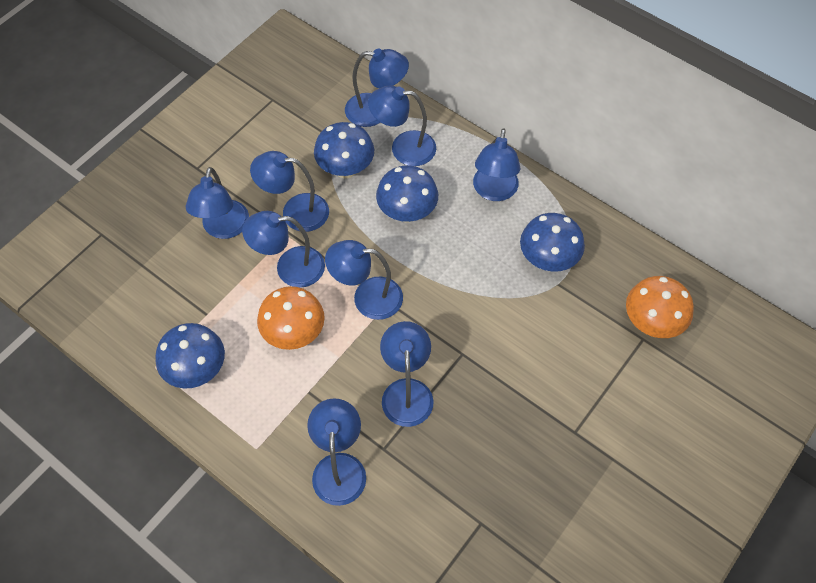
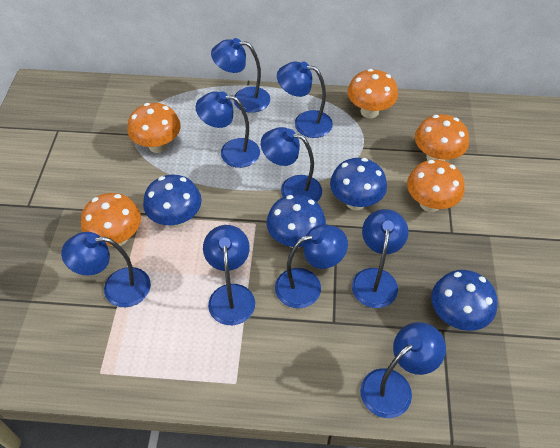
orange mushroom: [257,286,325,350] [626,276,694,338] = 2 -> [81,193,141,247] [127,103,181,153] [347,69,398,118] [407,160,464,212] [415,114,469,161] = 5

